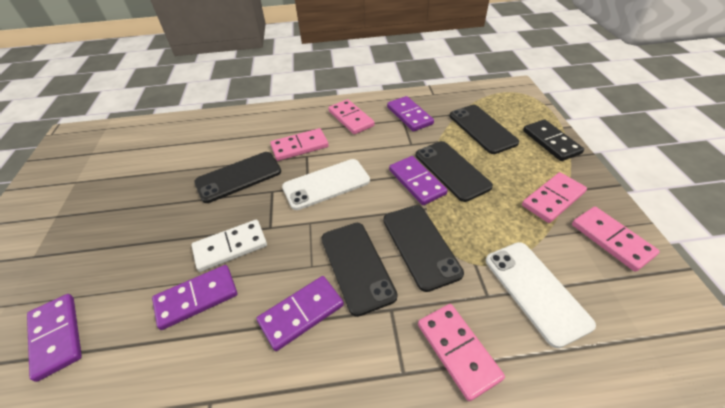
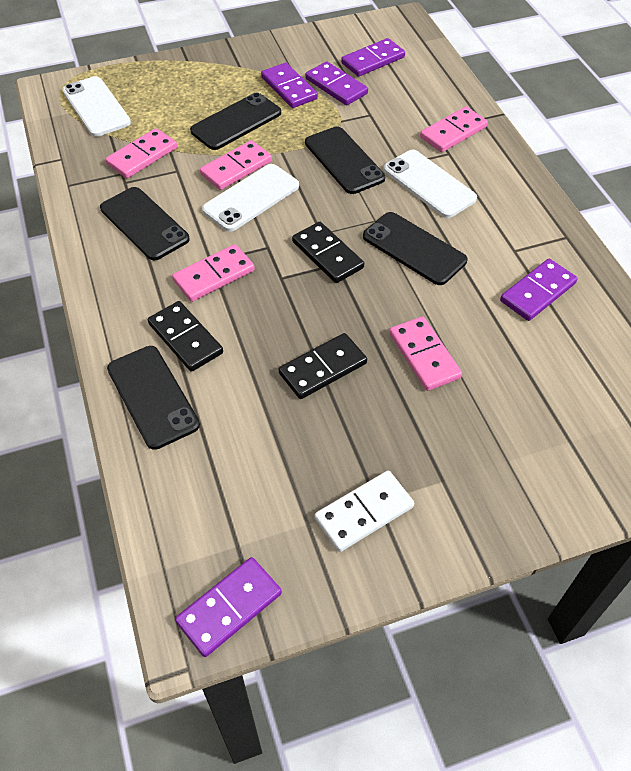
black domino: [523,119,584,161] = 1 -> [148,301,223,372] [279,333,367,399] [292,222,364,283] = 3
white phone: [282,159,370,210] [486,242,596,348] = 2 -> [62,76,131,137] [202,164,299,232] [384,150,477,218] = 3

